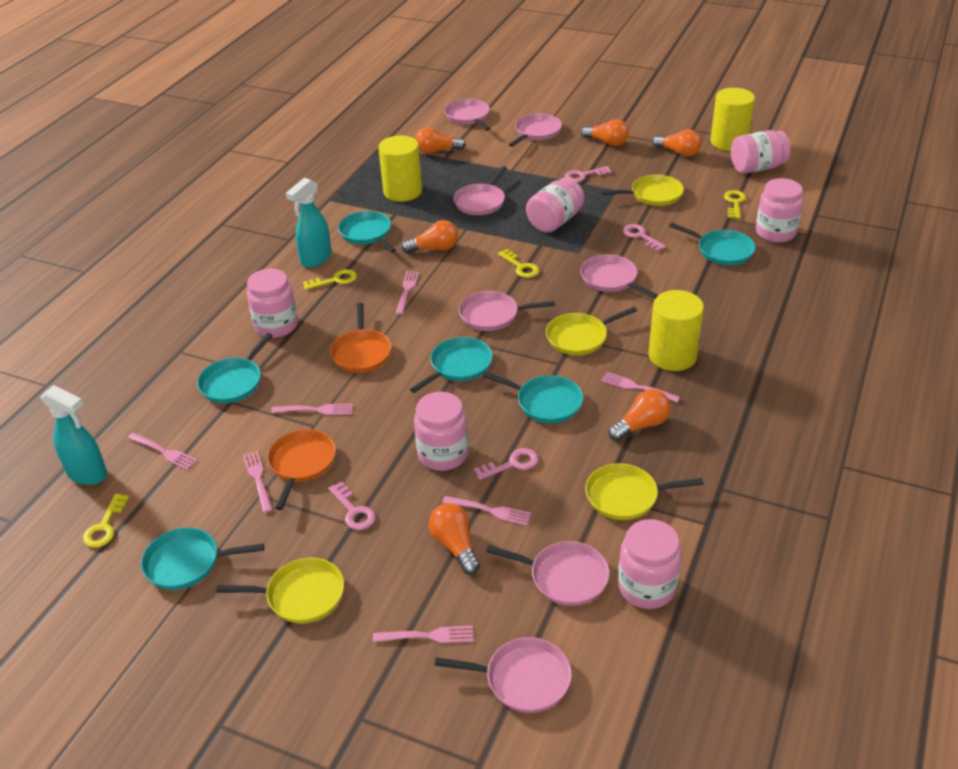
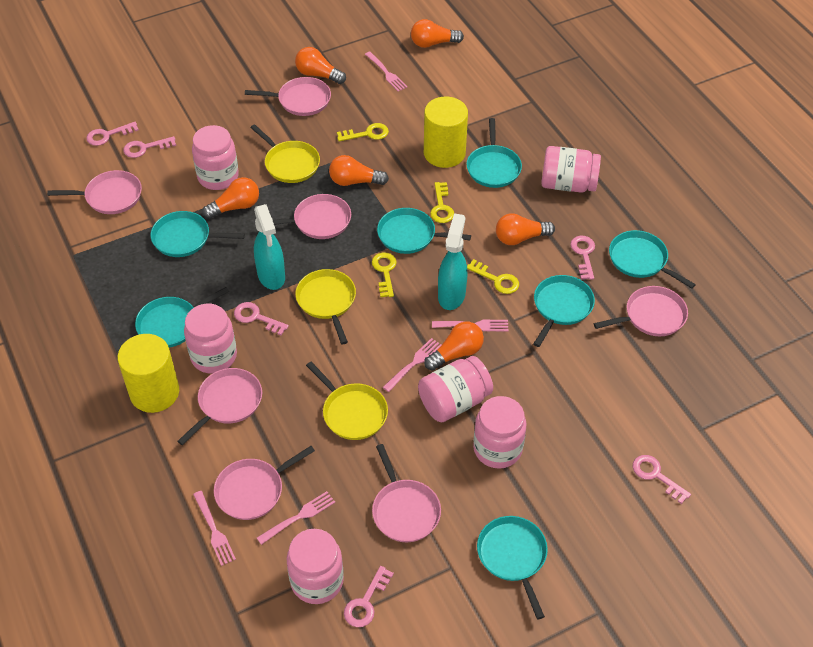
orange pan: [267,429,336,510] [330,303,392,373] = 2 -> none = 0
pink fork: [128,433,197,470] [243,451,273,513] [271,404,353,415] [373,626,473,643] [395,271,419,315] [442,496,531,525] [601,372,680,402] = 7 -> [193,491,236,566] [257,491,335,545] [365,52,408,91] [383,338,441,392] [432,320,509,331] = 5
pink key: [328,482,376,530] [474,448,538,480] [565,166,612,182] [623,224,666,251] = 4 -> [86,122,139,146] [123,136,176,158] [234,302,289,335] [344,566,394,627] [570,236,595,280] [633,455,691,504] = 6
turquoise pan: [141,528,264,590] [197,333,273,403] [338,211,396,253] [410,337,493,393] [483,372,583,423] [669,223,755,265] = 6 -> [135,287,229,348] [151,211,245,257] [377,208,471,254] [466,118,522,188] [477,516,548,620] [533,275,595,347] [609,230,696,288] = 7
yellow cylinder: [378,136,422,202] [648,290,704,371] [711,88,755,151] = 3 -> [118,334,179,413] [424,97,468,168] = 2
yellow pan: [216,558,344,623] [546,307,637,355] [585,463,703,520] [601,175,684,206] = 4 -> [250,124,320,183] [295,269,356,344] [306,362,388,440] = 3

